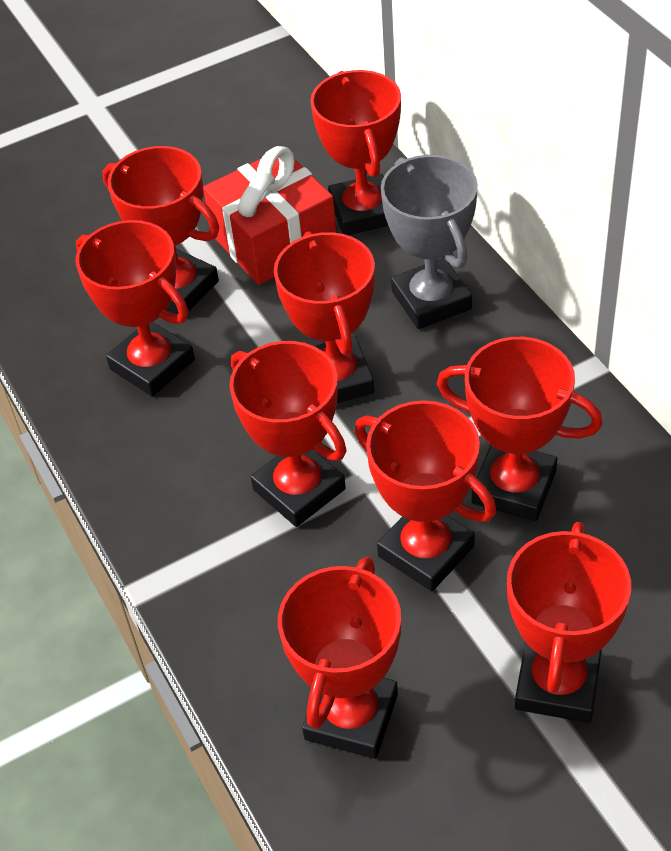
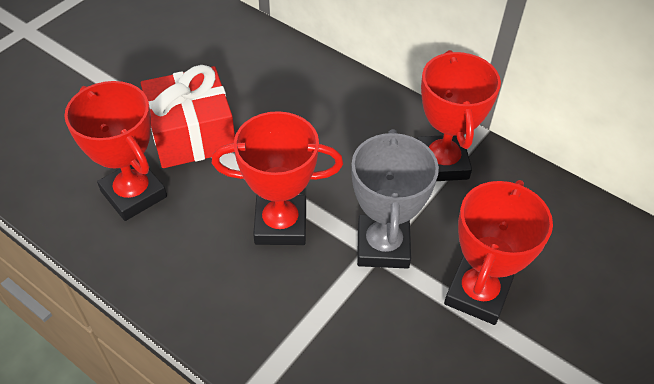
red trophy: [76,220,195,397] [103,146,219,314] [229,341,347,527] [274,231,375,403] [278,557,401,759] [310,70,401,235] [355,400,496,591] [437,337,603,521] [507,522,631,723] = 9 -> [64,81,167,221] [212,111,343,245] [417,50,501,181] [444,180,553,325] = 4

